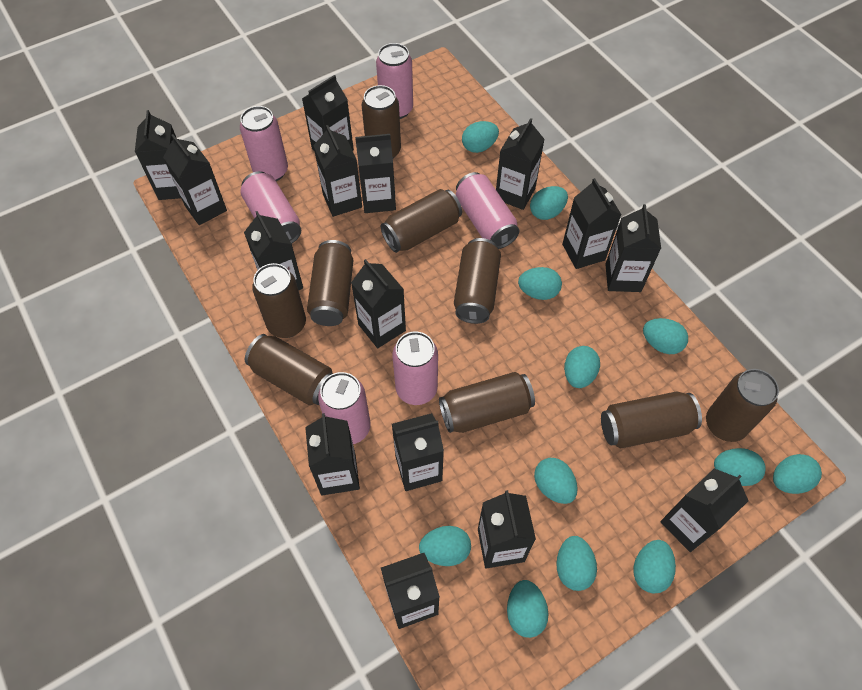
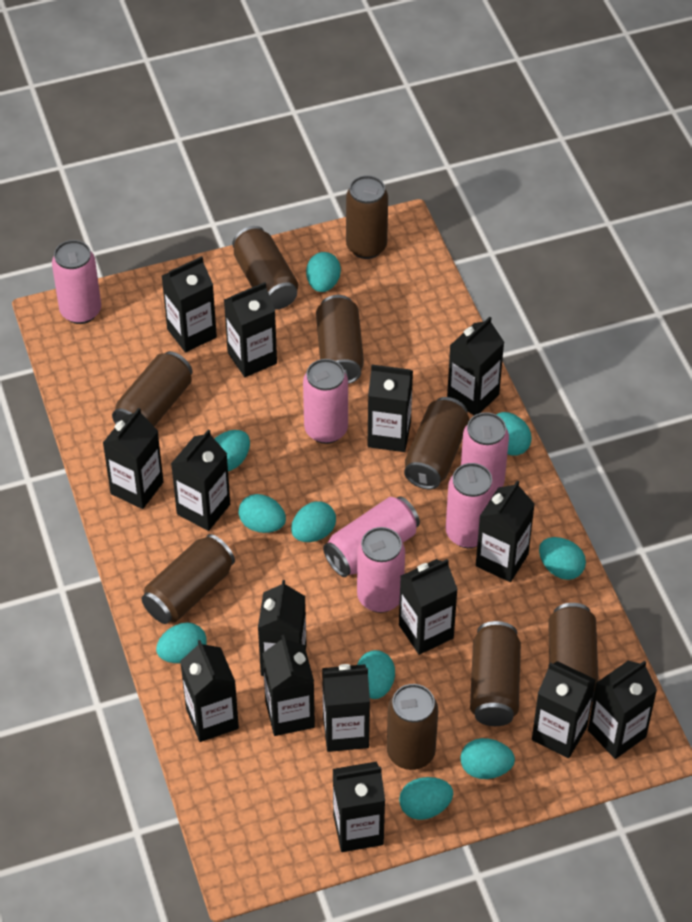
turquoise egg: [419,526,471,566] [462,121,499,153] [507,580,548,638] [518,267,562,300] [530,186,568,220] [534,458,578,504] [556,536,597,591] [564,346,600,388] [633,540,676,594] [643,318,688,354] [714,448,766,486] [773,454,822,494] = 12 -> [156,622,207,663] [214,430,250,471] [239,494,286,533] [291,501,336,542] [306,252,341,292] [357,650,395,699] [399,777,453,820] [461,738,515,779] [496,412,532,456] [539,537,586,580] = 10

